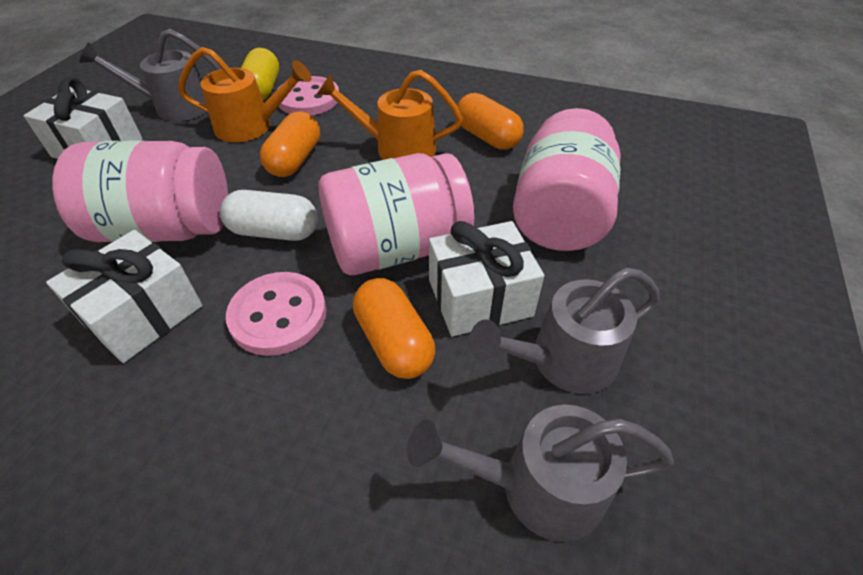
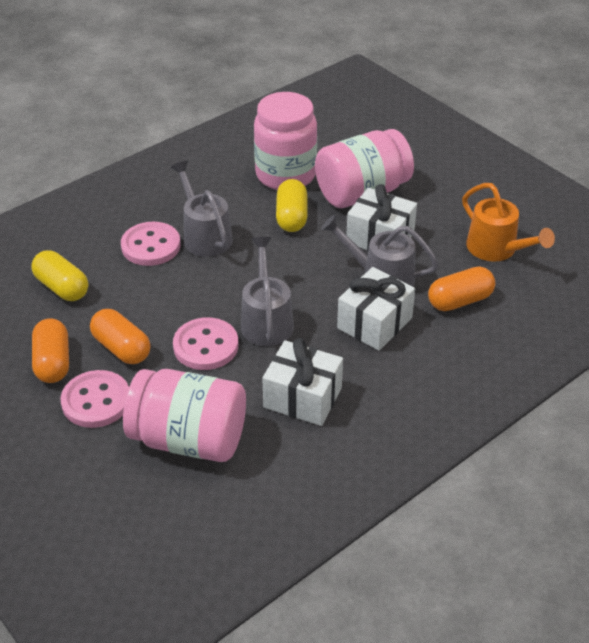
orange watering can: [178,47,312,142] [317,70,463,160] = 2 -> [462,183,555,262] = 1
pink button: [226,272,326,356] [276,76,339,115] = 2 -> [61,370,129,428] [121,222,181,266] [173,317,239,370] = 3
white capsule: [220,190,318,241] = 1 -> none = 0
yellow capsule: [241,48,279,101] = 1 -> [31,250,88,301] [276,179,307,232] = 2

